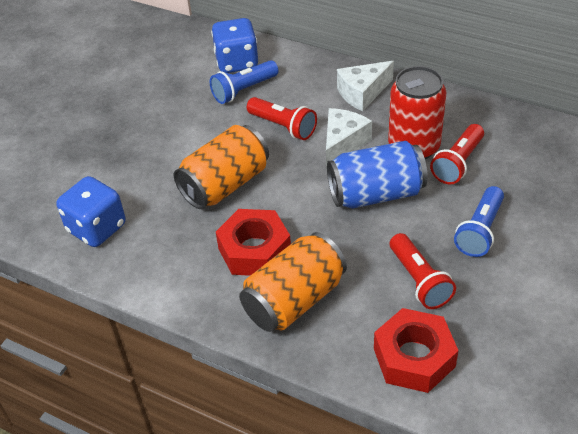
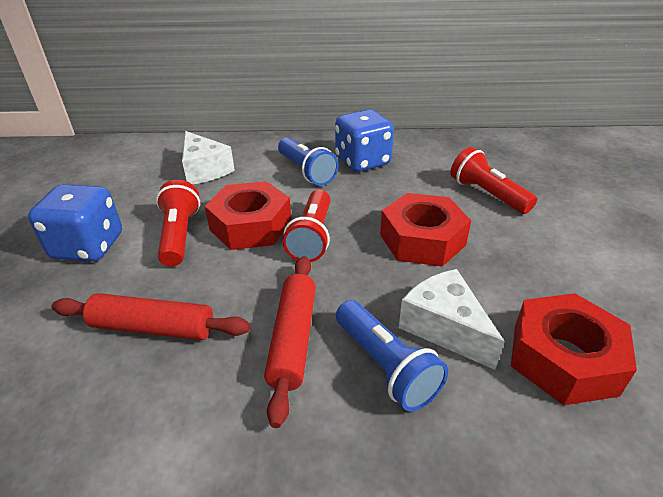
blue can: [327,141,428,209] = 1 -> none = 0
orange can: [174,125,269,209] [239,232,347,332] = 2 -> none = 0
red can: [388,66,446,159] = 1 -> none = 0
red nut: [216,209,291,276] [374,308,459,393] = 2 -> [205,181,291,250] [380,193,471,267] [511,293,637,405] = 3
red rolling pin: none = 0 -> [51,293,251,340] [264,256,316,428] = 2

